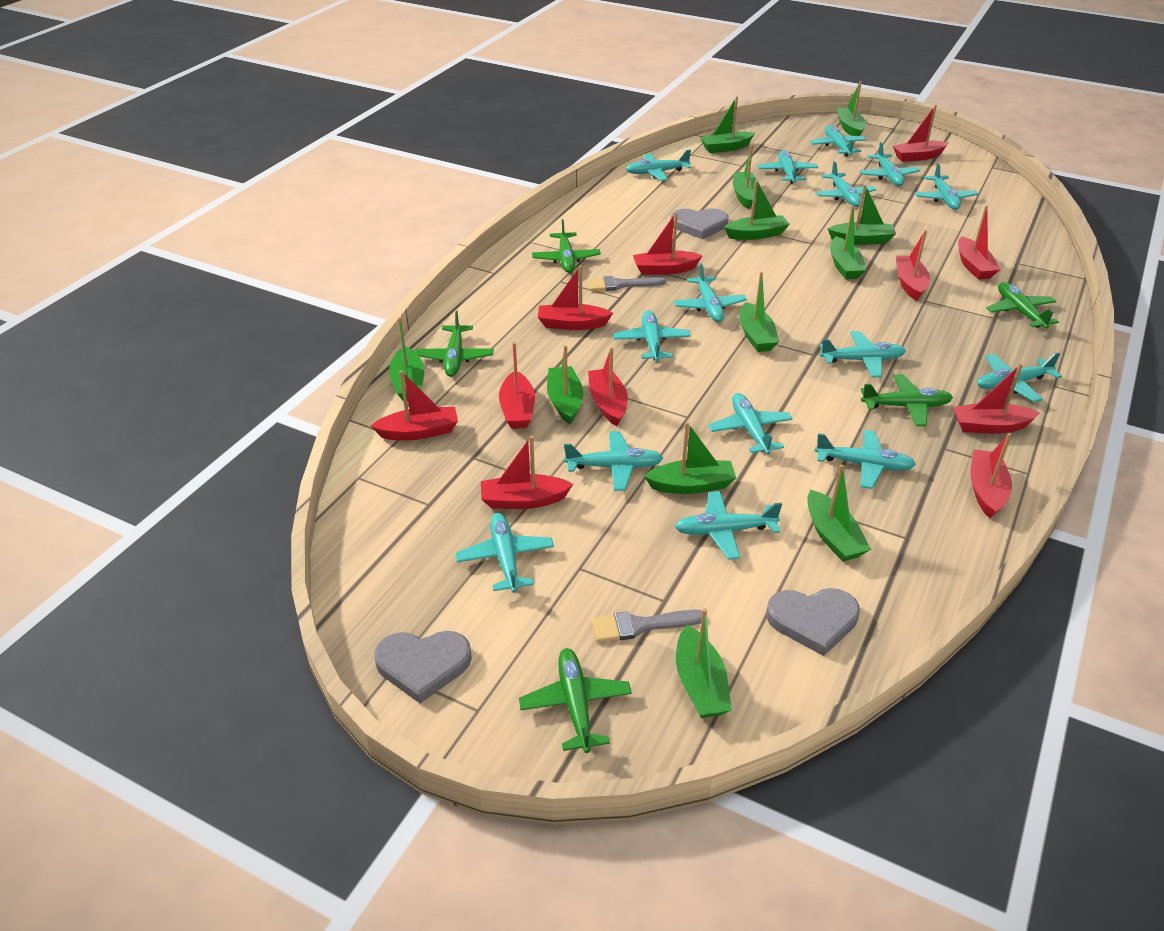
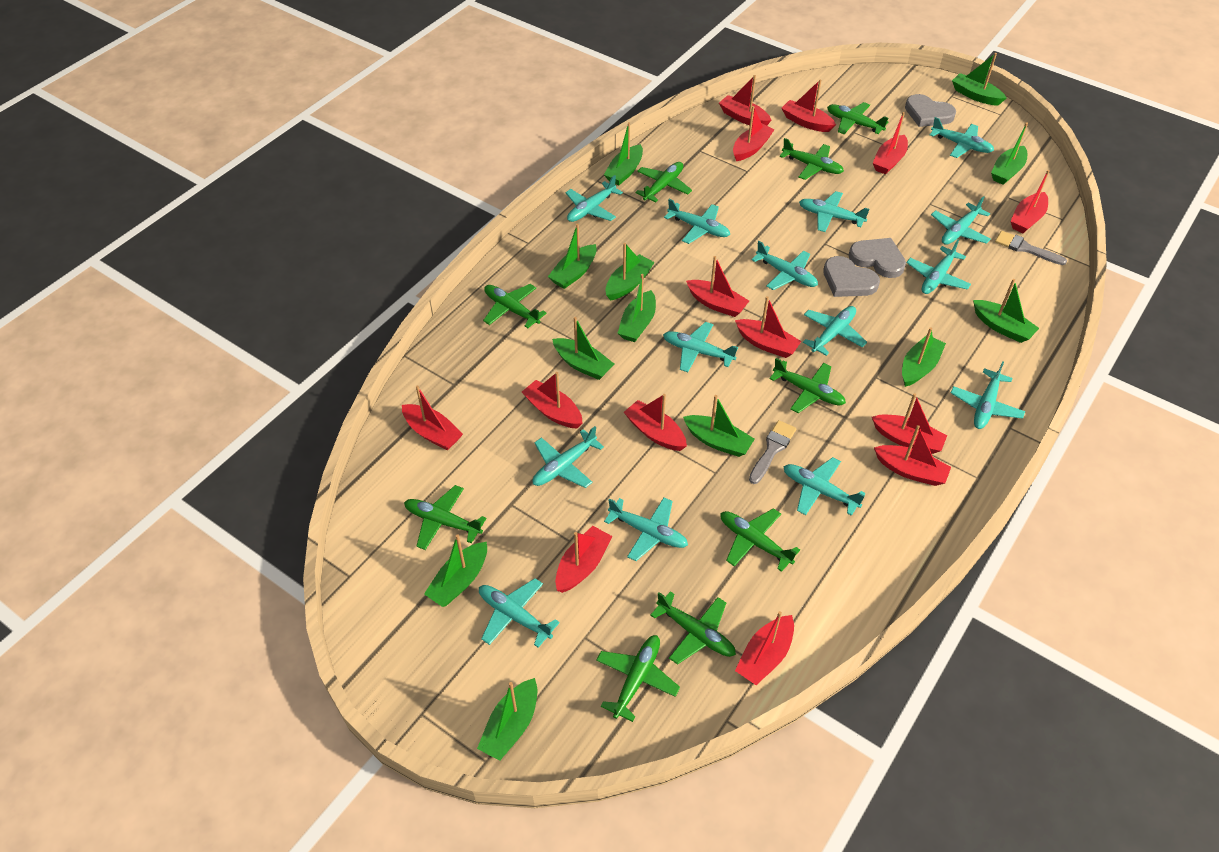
green plane: [415,311,494,377] [519,648,632,753] [532,219,601,273] [861,374,953,426] [986,282,1059,328] = 5 -> [404,485,486,550] [483,284,547,328] [596,635,680,722] [635,162,692,202] [650,591,736,665] [720,508,800,572] [769,358,846,413] [780,138,844,180] [827,102,888,134] = 9
red boat: [371,371,458,441] [481,436,573,509] [499,342,535,429] [538,265,613,330] [588,347,628,426] [633,212,703,275] [893,105,948,162] [896,230,930,301] [953,364,1040,434] [958,206,1000,280] [970,433,1012,518] = 11 -> [402,385,463,450] [522,372,583,429] [555,526,612,593] [624,394,687,451] [686,256,749,317] [719,75,771,126] [733,106,775,161] [735,296,802,358] [735,611,794,685] [781,80,836,132] [872,393,947,454] [873,112,908,174] [874,425,951,486] [1011,170,1050,233] = 14
turquoise plane: [455,513,554,593] [564,431,663,491] [614,310,691,362] [626,150,691,181] [673,263,747,322] [675,491,782,560] [708,393,792,454] [758,150,818,184] [810,125,867,157] [815,161,877,207] [815,430,916,489] [819,331,906,378] [860,142,920,186] [915,163,978,210] [977,352,1062,402] = 15 -> [479,578,560,648] [532,426,604,488] [565,175,623,222] [604,497,688,561] [663,322,738,372] [664,199,730,244] [751,241,818,290] [783,457,865,516] [799,191,870,232] [803,306,867,356] [906,240,971,294] [930,117,994,158] [931,196,991,245] [951,361,1025,429] = 14

